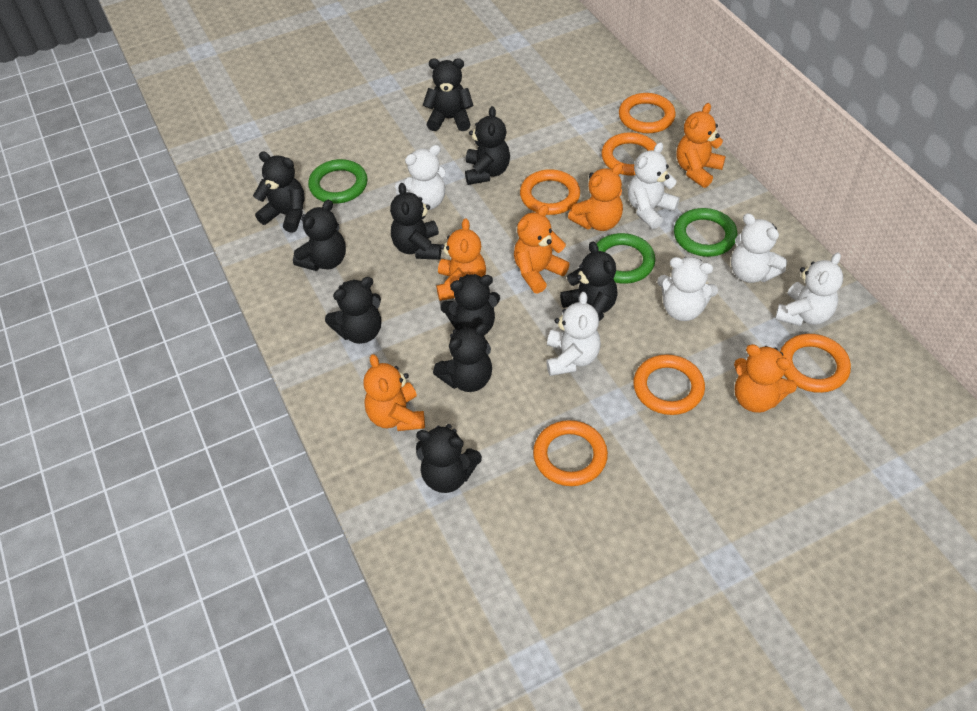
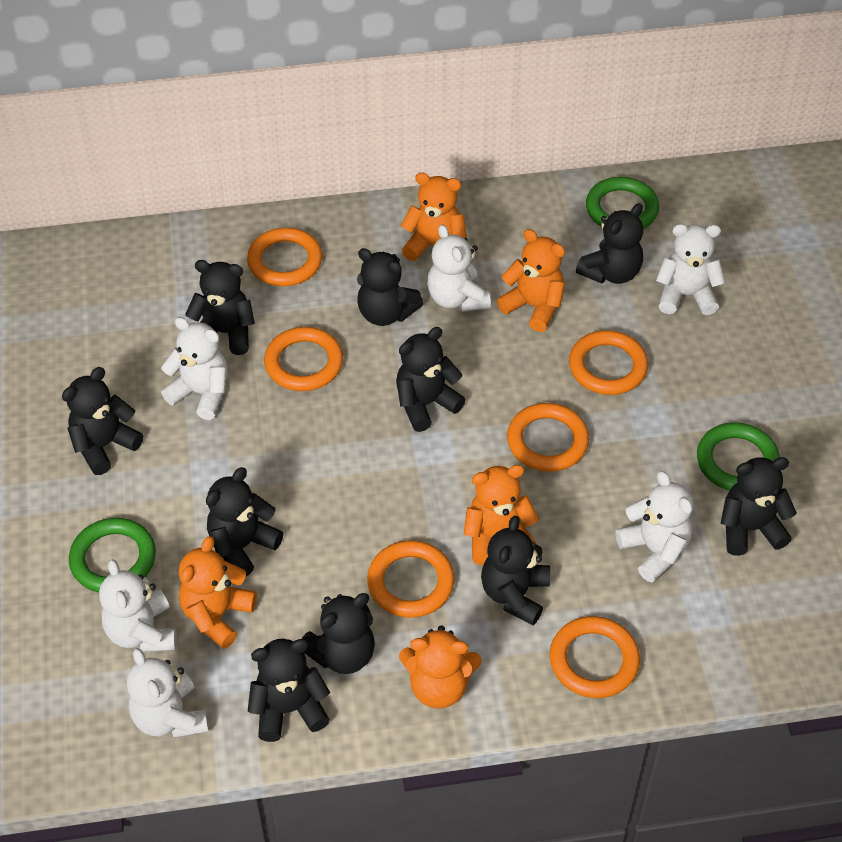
orange teddy bear: [363,354,425,431] [436,218,486,301] [514,205,570,294] [568,164,623,231] [676,103,726,188] [734,344,797,413] = 6 -> [179,536,257,649] [399,625,481,709] [401,173,467,261] [464,465,539,565] [497,229,565,332] = 5

